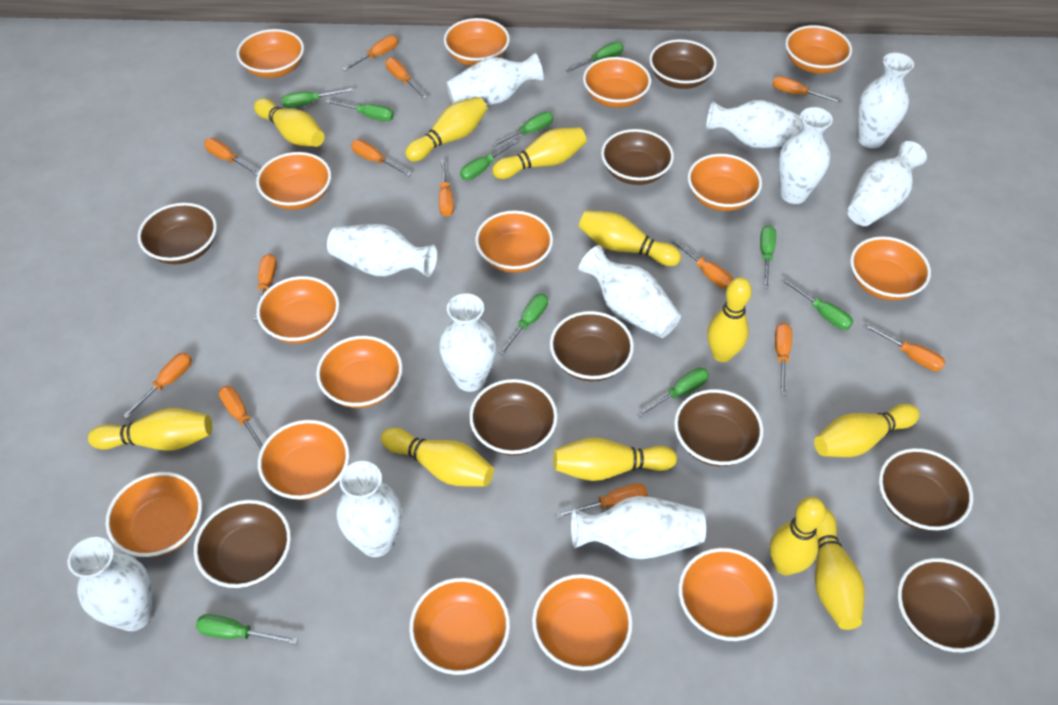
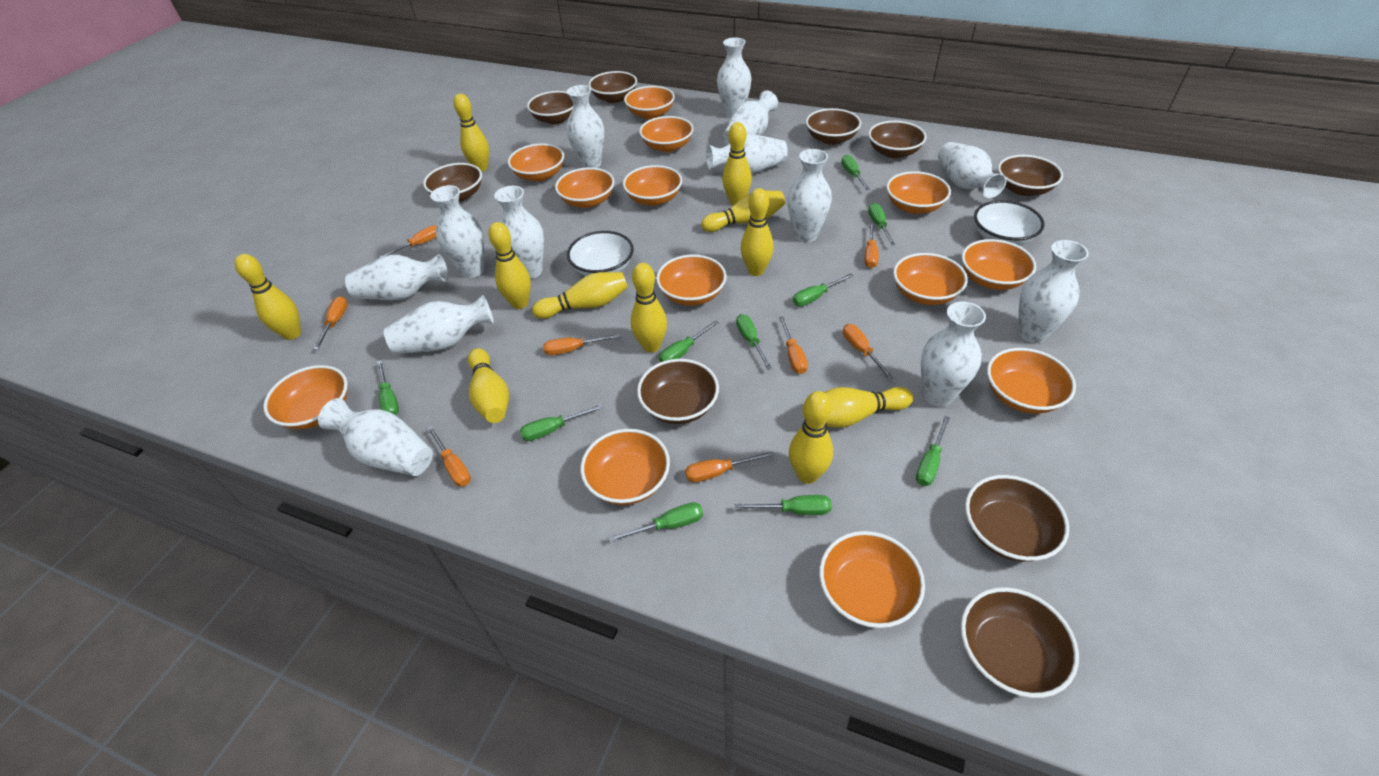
orange bowl: [106,472,202,557] [237,29,304,78] [256,152,331,210] [257,276,339,344] [258,420,350,500] [316,336,403,408] [409,578,510,675] [444,18,510,66] [475,211,553,273] [532,574,633,671] [583,57,651,108] [678,548,778,641] [688,154,762,211] [785,25,852,74] [850,236,931,300] = 15 -> [263,365,348,430] [508,143,564,182] [555,167,614,208] [580,429,670,505] [623,165,682,206] [624,86,675,119] [639,116,694,152] [656,255,726,306] [819,531,925,628] [886,171,951,214] [893,253,968,305] [962,239,1036,290] [987,348,1076,414] = 13
orange screwdriver: [122,353,192,419] [204,138,258,176] [219,386,263,450] [253,254,277,321] [342,35,398,71] [351,139,411,177] [385,57,427,99] [439,159,454,217] [555,483,648,518] [669,238,733,289] [772,76,842,103] [775,323,792,396] [863,323,945,371] = 13 -> [313,296,348,350] [379,225,437,258] [427,426,471,487] [543,334,621,355] [685,451,774,482] [779,316,808,374] [843,324,894,379] [865,223,879,268] = 8
white bowl: none = 0 -> [567,231,634,276] [974,200,1045,246] = 2
white vase: [68,537,153,631] [327,224,437,277] [336,461,401,557] [439,293,497,392] [446,53,544,105] [571,496,706,559] [579,245,681,338] [706,100,802,148] [778,107,833,204] [847,141,927,226] [858,53,914,148] = 11 -> [318,398,433,476] [345,254,448,300] [384,295,494,354] [430,185,484,278] [494,186,544,279] [566,85,604,168] [706,134,788,174] [717,37,751,118] [723,90,778,145] [787,149,832,242] [921,301,986,407] [938,142,1007,198] [1018,240,1089,343] = 13

